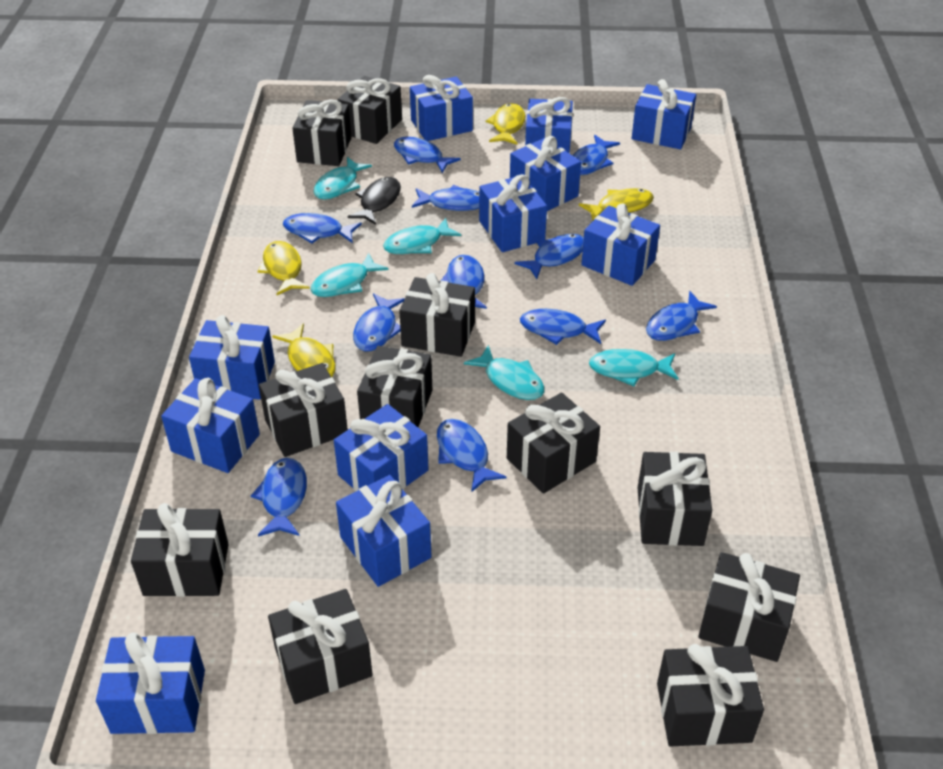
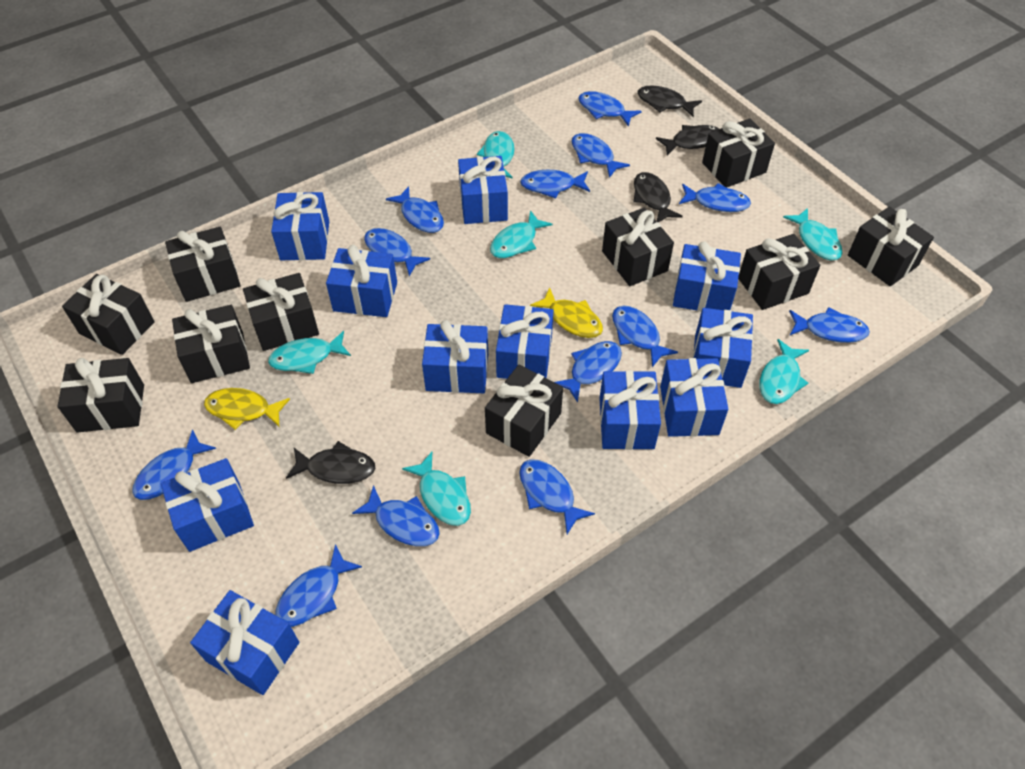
black fish: [348,177,401,225] = 1 -> [286,441,375,484] [633,172,683,222] [637,85,702,117] [656,125,719,156] = 4
black gift: [131,503,229,597] [259,363,348,457] [268,589,373,704] [292,99,352,166] [337,76,402,144] [357,346,432,427] [399,273,475,357] [507,392,600,494] [638,452,712,546] [657,644,764,747] [698,552,800,662] = 11 -> [57,358,144,433] [62,274,155,355] [165,227,241,302] [172,305,250,383] [243,273,319,351] [485,365,563,457] [602,208,674,286] [702,118,775,187] [738,234,820,310] [848,206,934,286] = 10
blue fish: [251,458,307,536] [283,213,362,243] [353,293,405,351] [394,137,461,173] [412,185,479,211] [437,419,506,492] [441,255,487,309] [515,234,584,279] [520,309,606,345] [573,135,620,175] [646,291,717,341] = 11 -> [132,429,216,500] [275,544,362,627] [352,485,440,546] [364,228,430,276] [386,186,444,233] [519,459,595,534] [520,170,590,199] [554,341,622,402] [571,133,630,178] [578,91,642,127] [612,306,678,367] [679,183,751,212] [789,307,870,343] = 13
turquoise fish: [311,253,389,297] [314,157,372,200] [383,218,461,254] [464,345,544,400] [589,349,679,386] = 5 -> [268,331,351,374] [402,452,471,526] [477,131,515,179] [490,210,552,258] [759,339,809,404] [783,208,843,260] = 6
yellow fish: [258,241,310,295] [272,323,336,377] [486,103,526,145] [579,188,654,221] = 4 -> [204,388,290,430] [530,287,603,338] = 2

